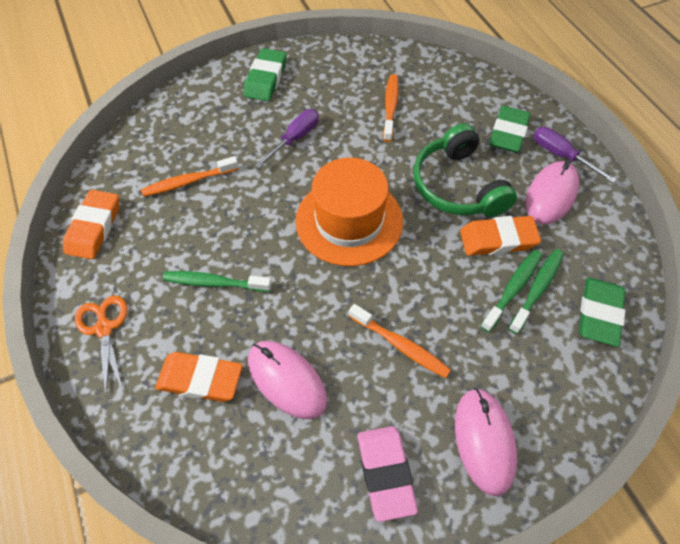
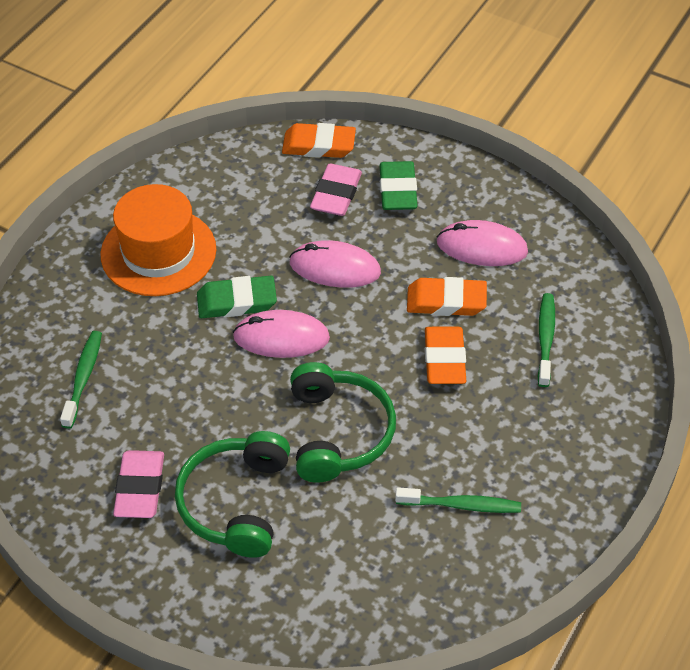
green eraser: [244,48,286,101] [489,106,531,153] [579,277,625,347] = 3 -> [197,276,277,318] [380,161,418,210] = 2
green headphones: [413,123,517,217] = 1 -> [175,431,290,558] [290,362,396,482] = 2
orange scissors: [75,296,127,397] = 1 -> none = 0
orange toothbrush: [141,156,239,197] [349,304,451,378] [383,74,399,142] = 3 -> none = 0
pink eraser: [358,426,418,522] = 1 -> [113,450,164,518] [310,164,362,216] = 2
purple screwdriver: [255,109,319,168] [533,127,616,183] = 2 -> none = 0

